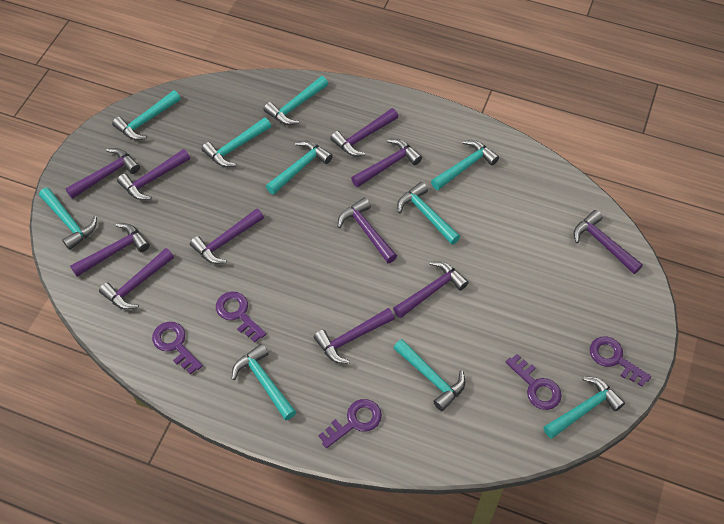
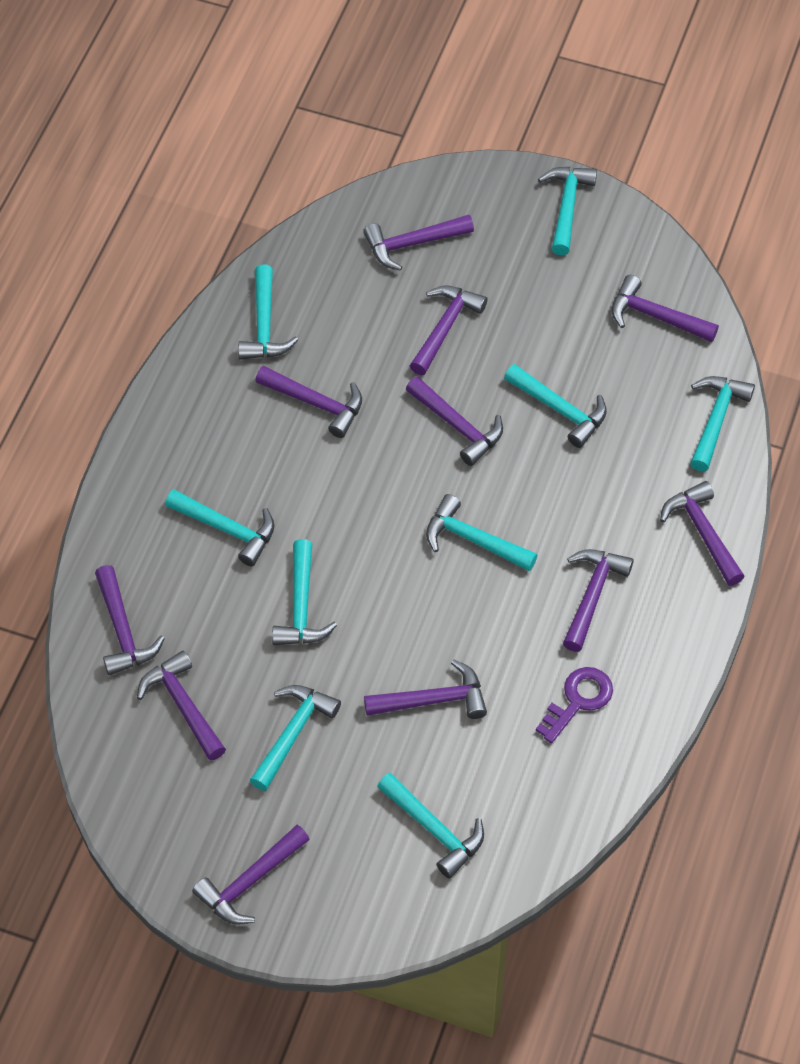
purple key: [152,322,203,375] [216,291,266,343] [318,399,382,448] [506,354,562,410] [590,336,651,387] = 5 -> [536,667,613,743] = 1
turquoise hammer: [39,187,97,250] [112,90,181,140] [201,117,271,167] [232,343,296,420] [264,76,328,125] [266,141,333,195] [393,339,465,411] [397,182,460,245] [431,140,499,190] [543,377,625,439] = 10 -> [165,489,275,566] [238,265,298,360] [250,685,341,791] [272,539,337,645] [377,773,484,879] [426,494,538,571] [504,364,607,448] [538,167,597,255] [690,376,755,472] = 9

